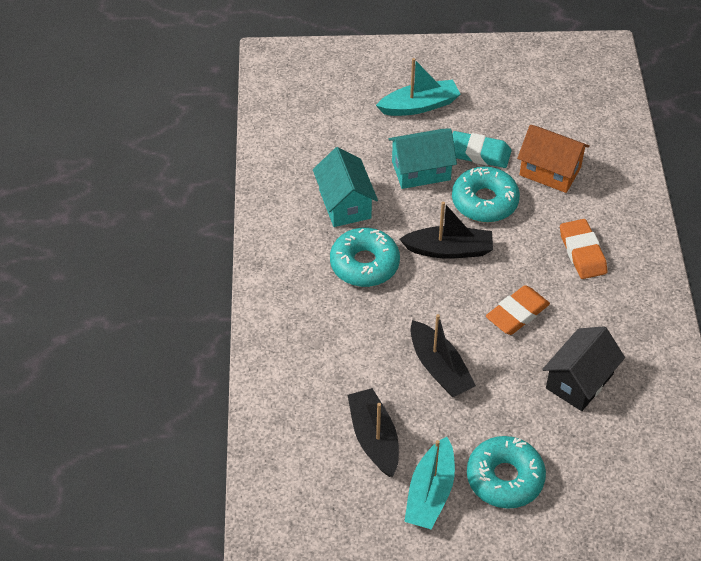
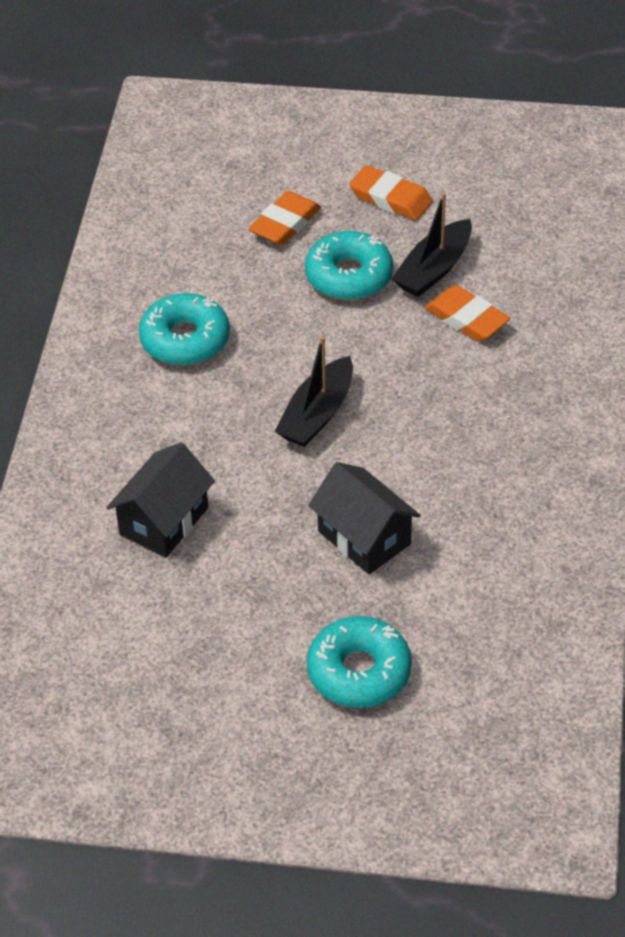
black boat: [348,388,399,477] [399,202,493,259] [410,314,476,397] = 3 -> [275,336,353,447] [392,192,472,297] = 2
black house: [542,326,625,411] = 1 -> [106,442,215,557] [308,462,421,574] = 2
orange eraser: [486,285,550,335] [560,219,607,279] = 2 -> [248,191,321,245] [349,165,433,221] [425,285,510,342] = 3
orange house: [517,125,590,193] = 1 -> none = 0
turquoise boat: [376,58,460,116] [404,437,455,529] = 2 -> none = 0
turquoise eraser: [453,131,511,168] = 1 -> none = 0
turquoise house: [313,147,378,227] [389,129,457,189] = 2 -> none = 0

